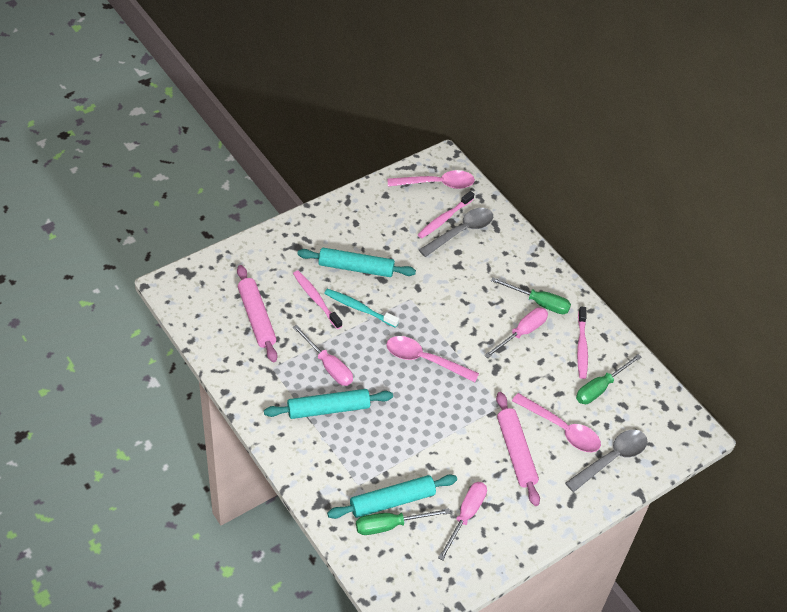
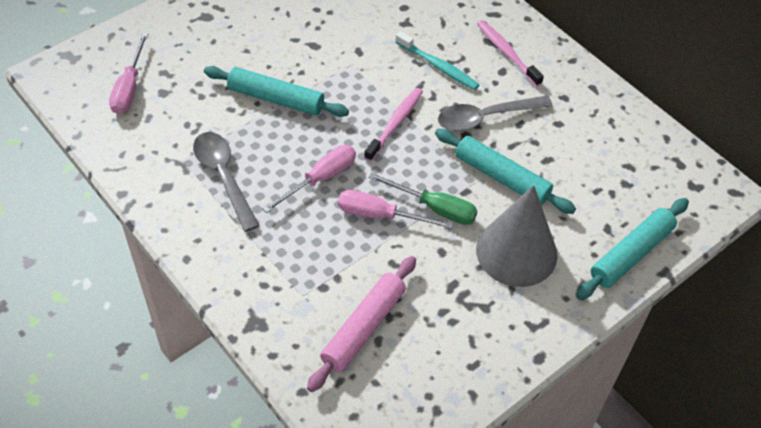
green screwdriver: [356,508,450,535] [491,277,571,314] [576,354,642,404] = 3 -> [368,172,478,225] = 1
grey cone: none = 0 -> [476,185,558,287] = 1
pink rolling pin: [237,265,277,362] [496,392,540,506] = 2 -> [307,256,416,392] = 1
pink spoon: [386,336,479,382] [387,170,475,189] [512,393,601,452] = 3 -> none = 0
pink toothbrush: [293,270,342,329] [418,191,474,238] [577,306,588,379] = 3 -> [364,88,423,161] [477,20,544,87] = 2

